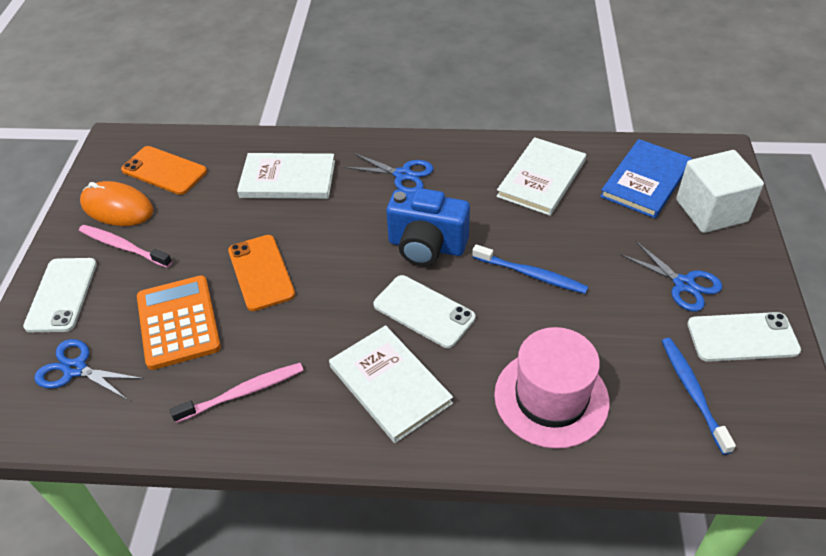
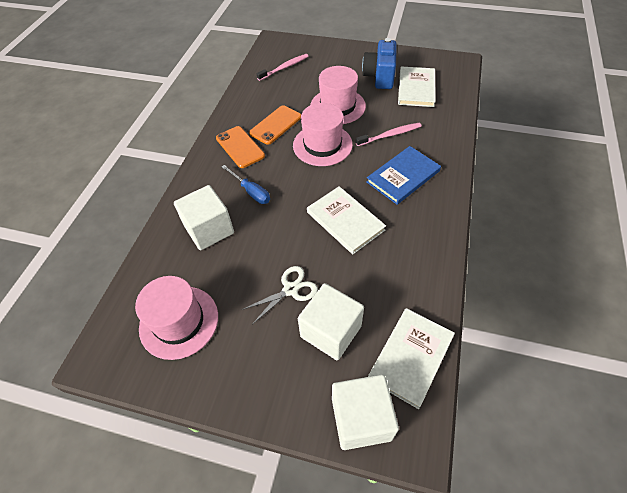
blue scissors: [34,339,144,400] [344,153,434,192] [620,241,722,312] = 3 -> none = 0
blue screwdriver: none = 0 -> [222,165,270,204] = 1
blue toothbrush: [472,244,588,294] [662,338,736,455] = 2 -> none = 0
orange calculator: [137,275,221,370] = 1 -> none = 0
orange mouse: [80,181,153,226] = 1 -> none = 0
pink hat: [494,327,609,449] = 1 -> [135,276,218,360] [293,103,353,166] [310,66,366,124] = 3
white cube: [676,150,764,233] = 1 -> [174,185,234,250] [298,283,364,360] [332,374,399,450] = 3
white phone: [23,258,97,332] [374,275,475,348] [687,312,801,362] = 3 -> none = 0
white scissors: none = 0 -> [242,266,318,324] = 1

